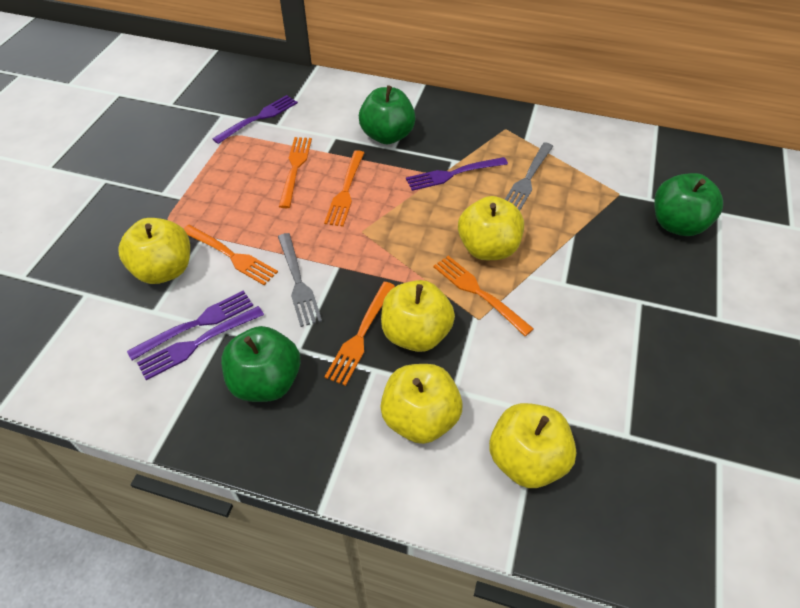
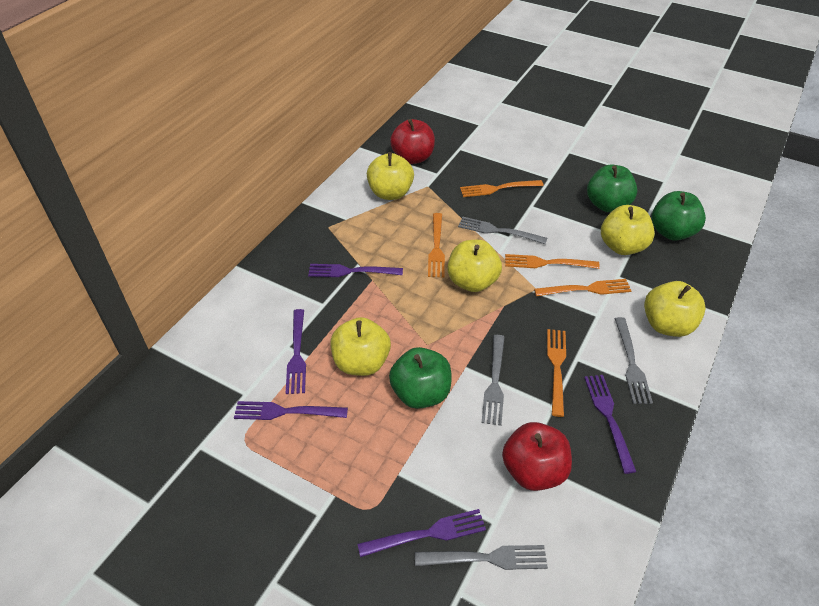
grey fork: [278,233,322,327] [505,142,553,211] = 2 -> [415,545,548,570] [458,217,547,244] [481,335,505,426] [615,317,653,404] = 4
purple fork: [127,290,253,361] [137,306,264,380] [212,95,298,144] [406,157,508,191] = 4 -> [234,401,348,420] [286,309,306,394] [308,264,403,277] [358,509,486,557] [584,375,637,474] = 5
red apple: none = 0 -> [390,119,435,164] [502,422,572,491] = 2

